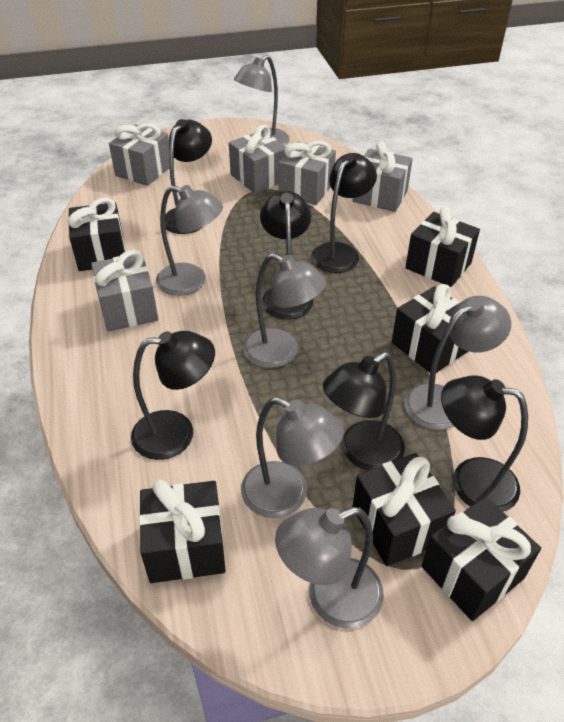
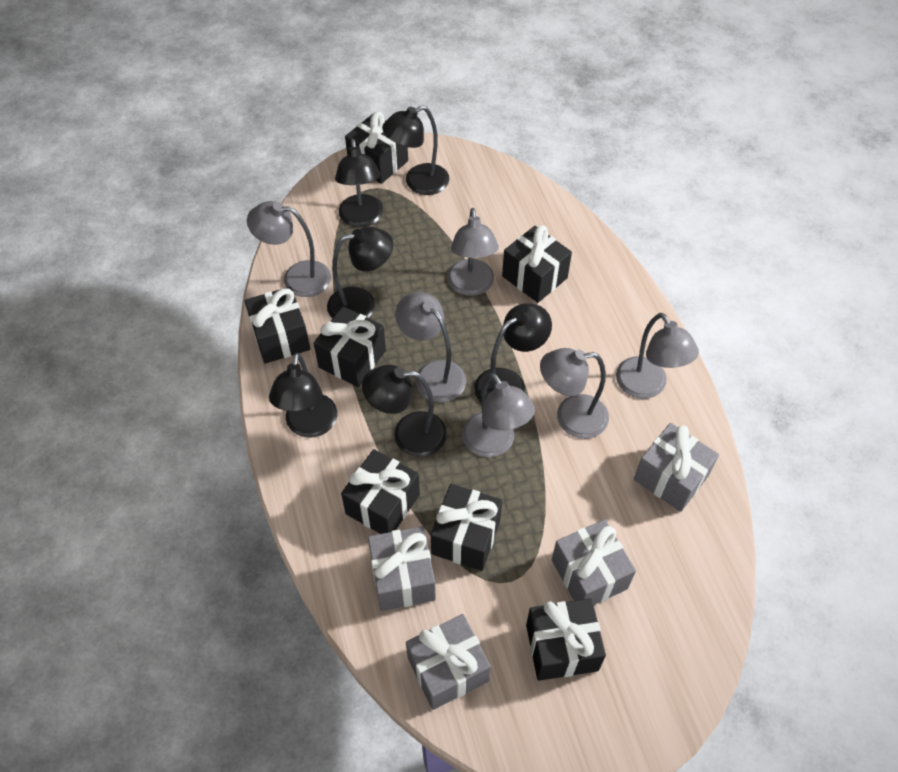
black gift: [68,198,125,271] [139,480,226,583] [353,453,456,566] [392,284,469,373] [405,207,480,287] [422,496,541,621] = 6 -> [244,287,310,364] [313,306,386,387] [341,449,420,534] [345,112,408,184] [431,484,502,571] [502,225,572,303] [526,598,606,681] = 7
grey gift: [91,250,158,332] [109,123,170,186] [229,125,286,193] [279,141,336,205] [353,141,413,212] = 5 -> [368,526,436,611] [406,614,491,710] [552,519,636,605] [634,423,719,512] = 4

